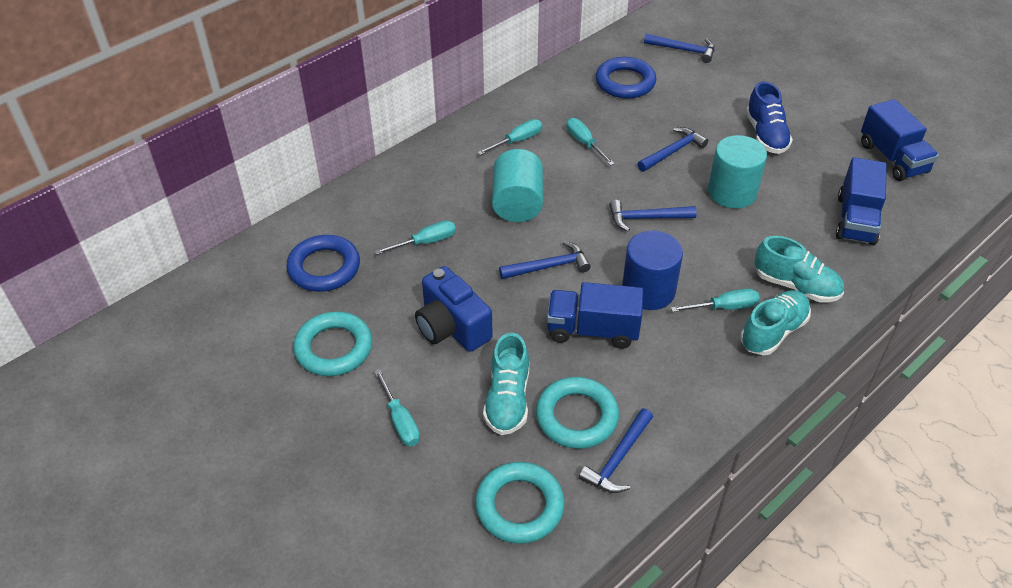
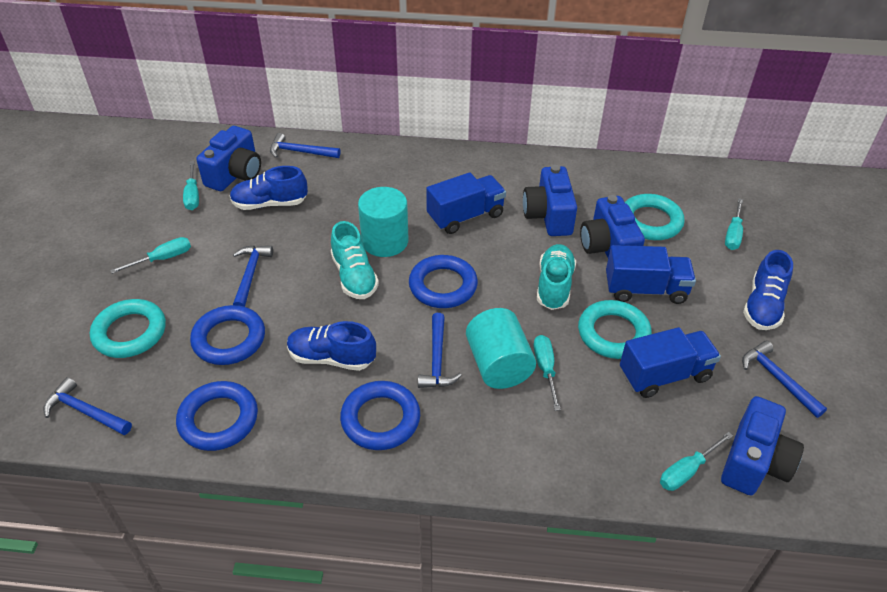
blue camera: [415,266,493,352] = 1 -> [196,126,261,191] [523,165,577,236] [580,195,645,258] [721,396,804,495] = 4
blue cylinder: [622,231,683,310] = 1 -> none = 0
blue ring: [286,235,360,292] [596,57,656,99] = 2 -> [176,381,258,451] [190,305,265,365] [340,381,420,450] [409,255,478,308] = 4
blue shoe: [746,81,793,154] = 1 -> [230,166,308,210] [287,321,376,371] [743,250,793,330] = 3
turquoise shoe: [483,333,529,435] [740,290,811,355] [755,236,844,302] = 3 -> [331,221,379,299] [537,244,576,310] = 2

